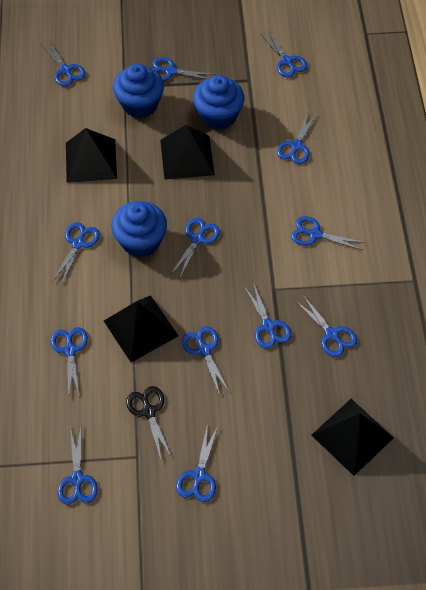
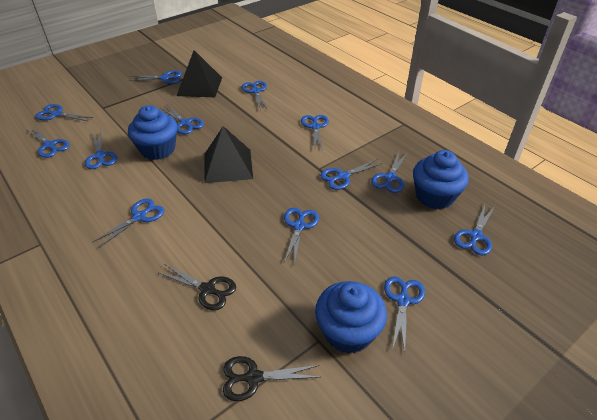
black pyramid: [66,128,117,183] [104,295,179,362] [160,125,215,180] [311,399,394,476] = 4 -> [176,50,222,97] [204,126,253,183] = 2
black scissors: [126,386,172,459] = 1 -> [158,264,236,310] [223,356,320,401] = 2

